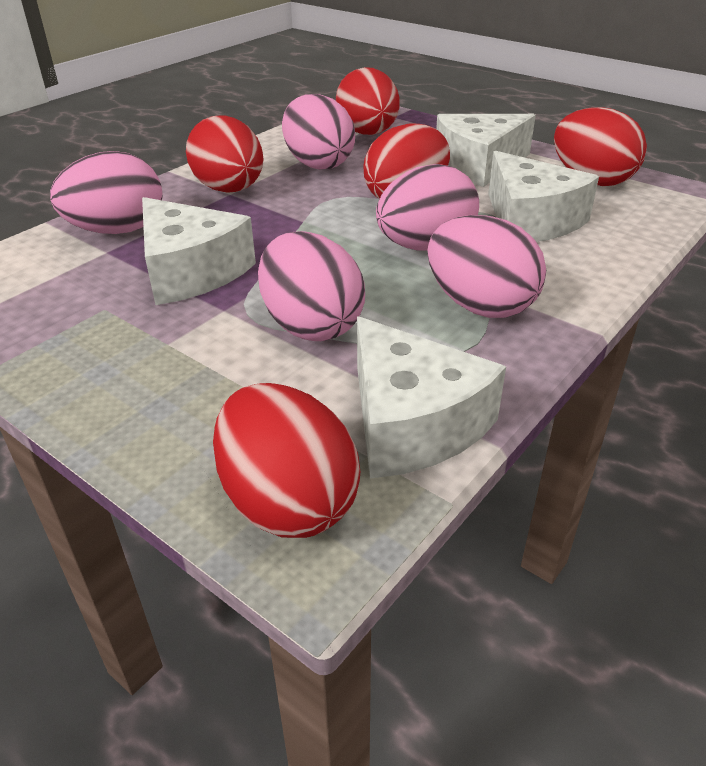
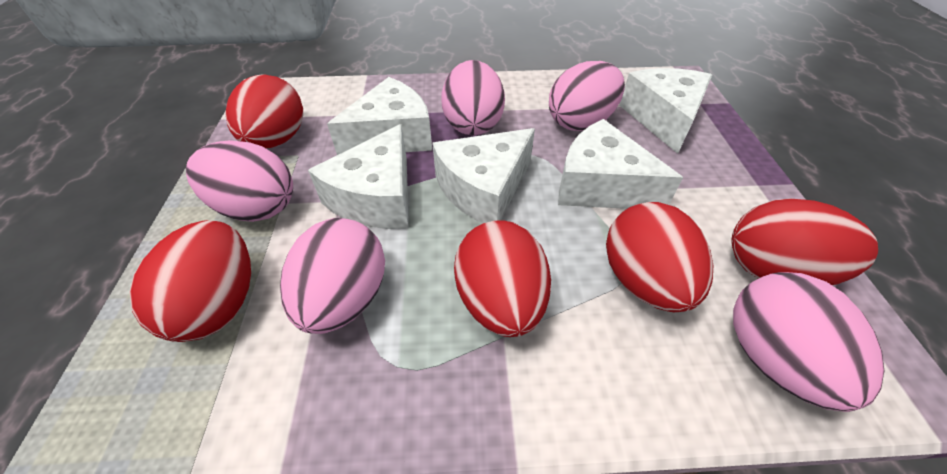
white cheese: [142,197,256,305] [357,316,506,478] [436,114,536,187] [488,151,599,242] = 4 -> [308,124,409,229] [327,77,433,155] [432,128,535,223] [558,119,683,209] [619,68,712,154] = 5

